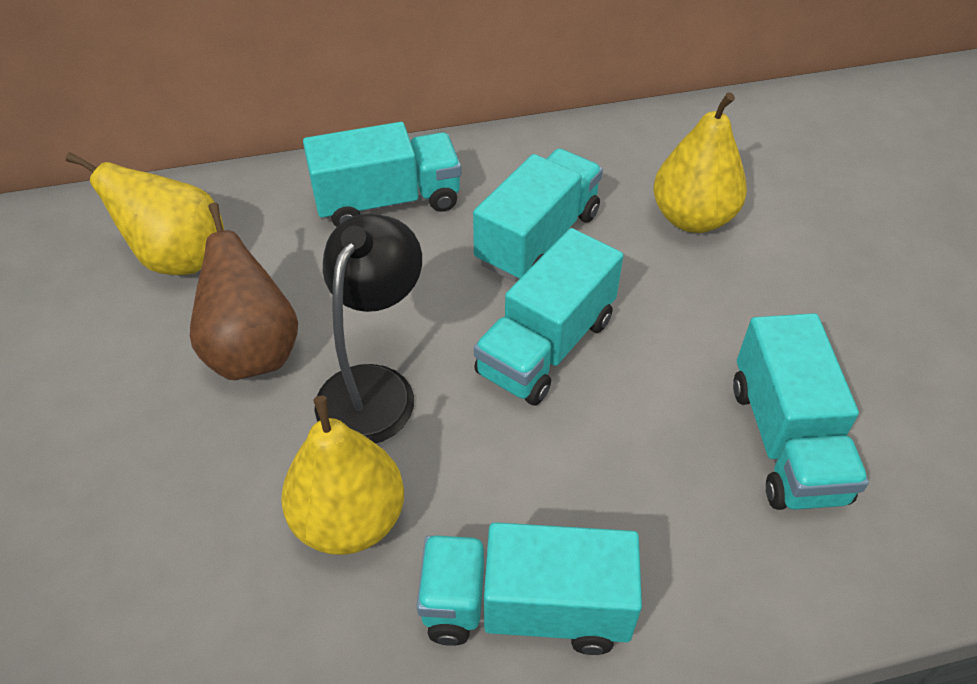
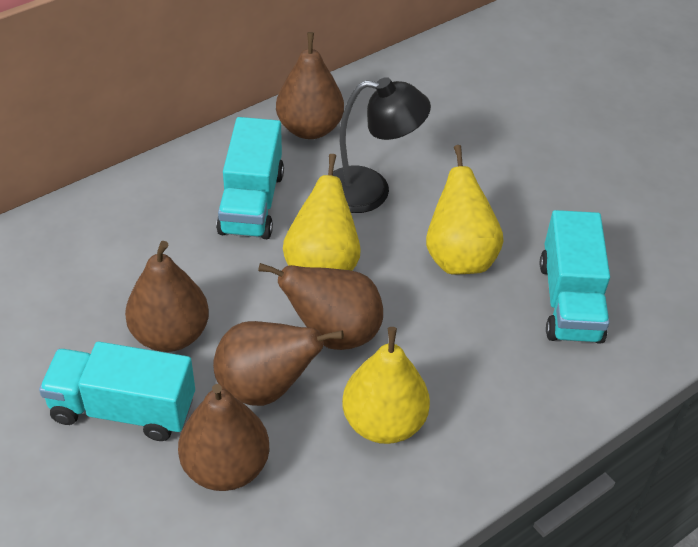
brown pear: [190,203,298,380] = 1 -> [125,241,209,352] [178,384,269,491] [213,321,344,406] [258,263,383,350] [276,32,344,139] = 5
turquoise truck: [303,122,461,227] [417,522,642,655] [473,148,603,282] [474,228,623,406] [733,313,869,510] = 5 -> [39,342,195,441] [216,117,284,239] [540,210,610,344] = 3

